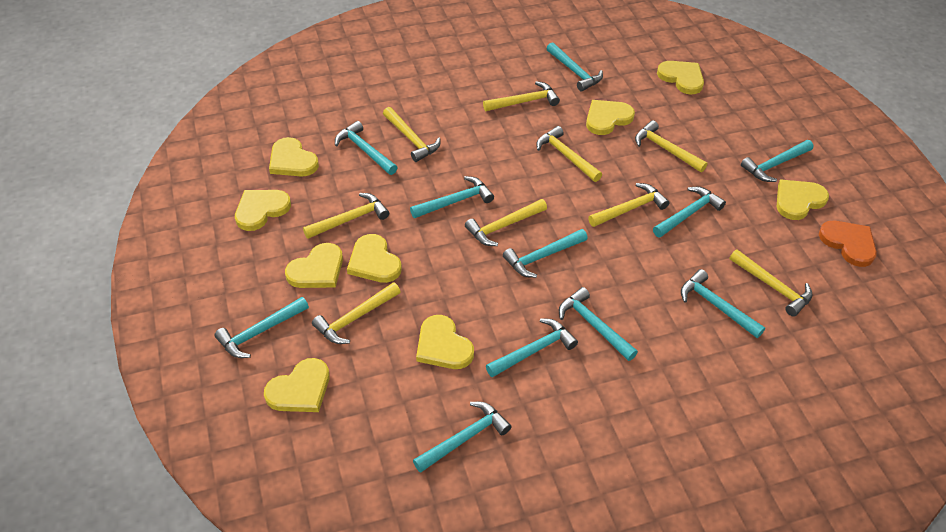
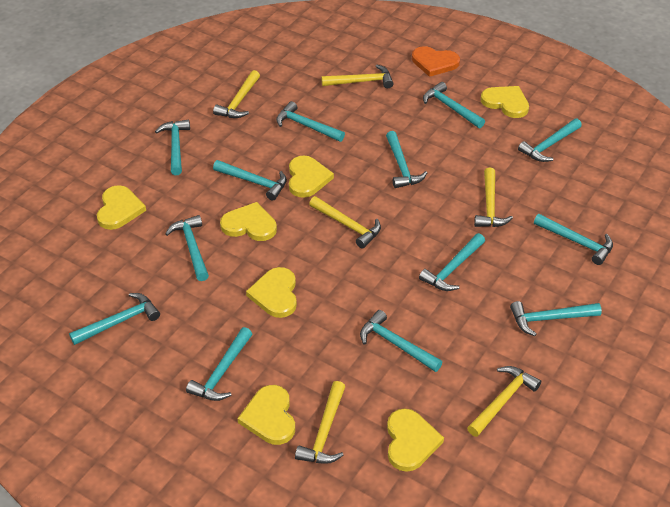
turquoise hammer: [215,297,309,358] [335,121,398,175] [410,176,494,218] [413,402,512,473] [486,318,578,377] [503,229,588,278] [546,42,603,91] [559,287,638,361] [653,187,726,238] [681,269,765,338] [741,140,813,182] = 11 -> [69,293,160,345] [155,119,190,175] [165,215,209,281] [186,327,252,401] [213,160,287,200] [276,101,345,142] [360,310,442,372] [386,131,427,188] [419,233,485,291] [423,82,485,128] [510,301,602,336] [518,118,582,162] [534,214,613,265] = 13
yellow hammer: [303,193,389,239] [312,282,401,344] [383,107,441,162] [465,199,547,246] [483,81,560,111] [536,126,602,182] [588,183,670,227] [635,120,708,172] [730,249,813,317] = 9 -> [213,70,260,118] [295,381,345,464] [309,196,381,249] [321,65,393,88] [467,366,541,437] [474,168,513,227] = 6
yellow heart: [235,190,291,231] [264,358,330,412] [269,137,319,177] [285,243,343,288] [347,234,402,283] [416,315,474,369] [586,100,635,135] [657,61,704,95] [777,180,829,220] = 9 -> [97,185,146,230] [220,202,277,241] [238,385,295,445] [246,267,297,318] [289,155,334,198] [387,409,444,472] [481,86,529,118] = 7

